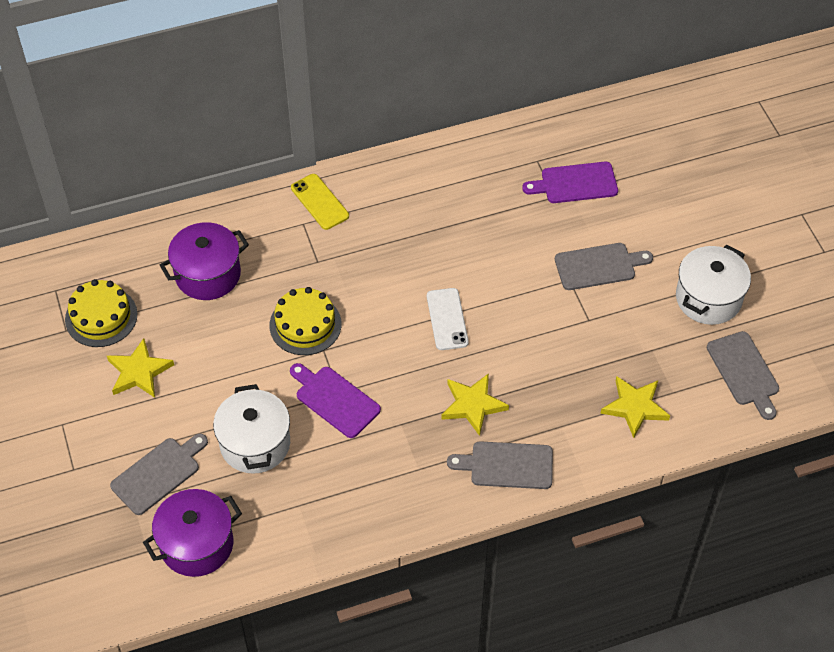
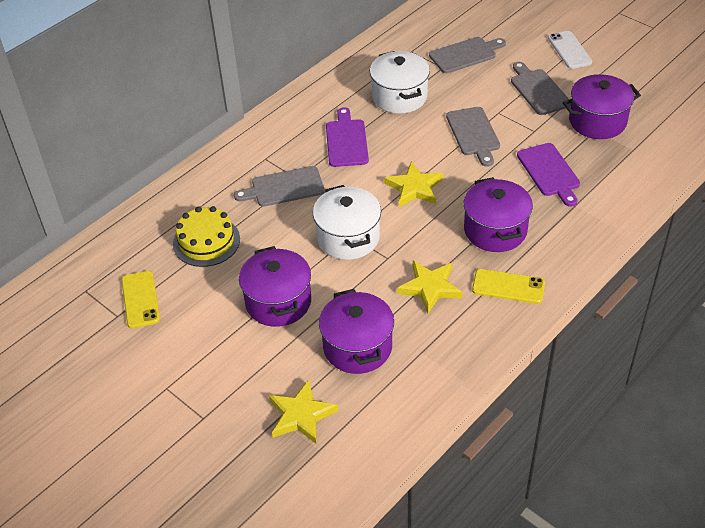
purple pot: [143,489,242,577] [160,222,249,300] = 2 -> [239,246,311,327] [319,289,394,374] [464,177,533,252] [563,74,641,139] = 4
yellow cake: [65,279,137,347] [269,287,342,355] = 2 -> [173,206,240,267] = 1
yellow phone: [291,174,349,230] = 1 -> [121,271,160,329] [472,269,545,304] = 2

